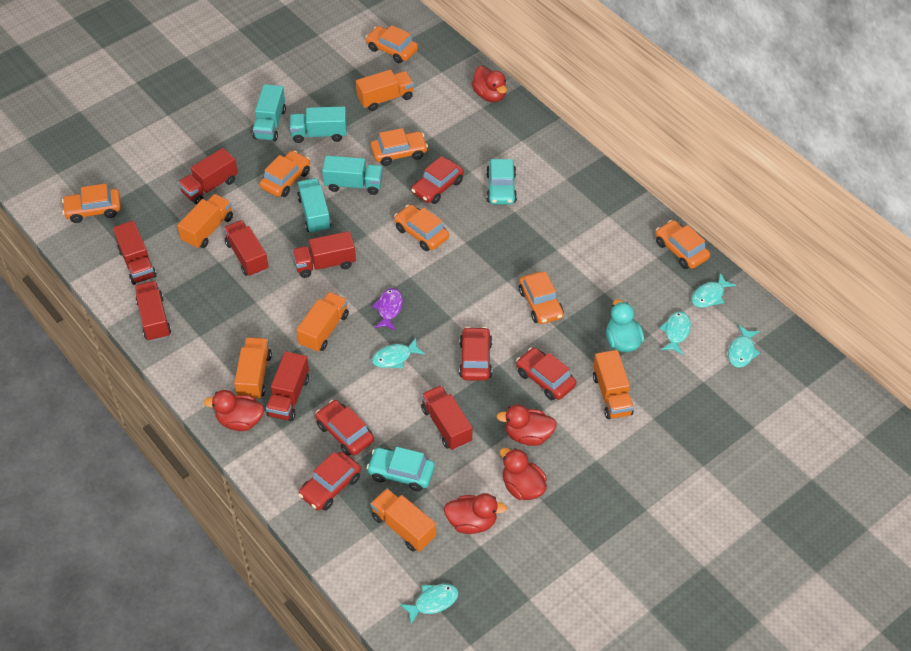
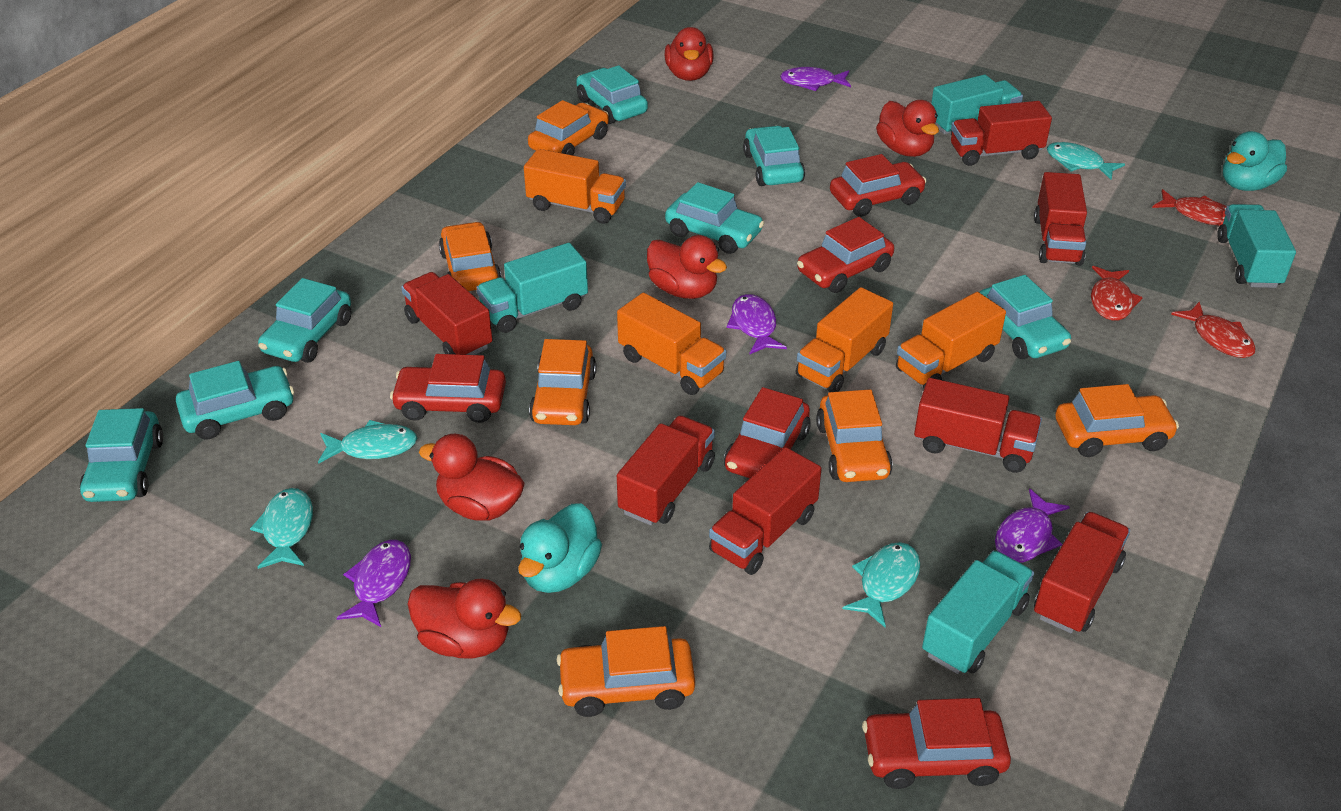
orange car: [62,184,121,223] [260,151,310,197] [366,25,418,63] [371,128,428,166] [394,205,449,251] [519,272,564,324] [656,220,710,269] = 7 -> [439,222,502,291] [528,100,609,155] [529,339,597,425] [557,626,695,717] [816,389,893,482] [1055,384,1179,457] = 6
orange truck: [177,194,233,249] [234,337,272,400] [296,292,349,352] [356,70,414,111] [370,488,436,552] [593,350,634,419] = 6 -> [524,149,626,224] [617,293,726,395] [796,287,893,392] [896,292,1006,388] = 4
purple fish: [372,288,403,331] = 1 -> [337,540,411,627] [727,294,787,355] [780,67,851,91] [995,489,1070,563] = 4
red fish: none = 0 -> [1091,266,1143,321] [1152,189,1227,226] [1171,302,1256,358] = 3
turquoise car: [367,447,435,492] [486,159,517,205] = 2 -> [80,408,163,502] [176,361,294,440] [258,278,351,363] [576,65,648,124] [665,182,764,254] [743,126,805,186] [979,275,1071,359] = 7
turquoise duck: [606,299,644,352] = 1 -> [518,503,602,593] [1223,131,1287,191] = 2
turquoise fish: [372,338,425,368] [399,584,458,624] [659,311,691,355] [692,273,736,308] [728,325,760,368] = 5 -> [250,488,313,569] [318,420,417,464] [842,542,920,627] [1047,142,1125,180] = 4

